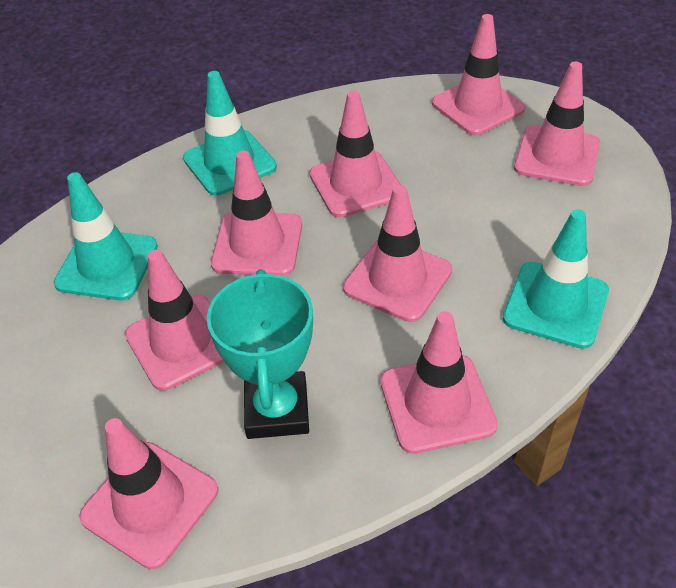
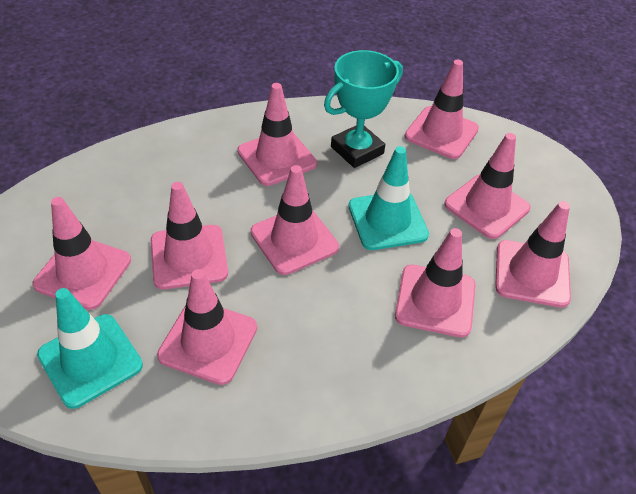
pink traffic cone: [79,418,218,569] [125,250,224,391] [211,151,302,276] [309,91,401,218] [343,185,452,322] [380,311,498,454] [432,14,525,135] [514,61,600,186] = 8 -> [32,197,131,310] [151,182,228,289] [157,269,257,385] [237,83,317,186] [251,165,339,275] [395,228,476,337] [405,60,479,159] [444,133,530,239] [495,201,571,308] = 9
turquoise traffic cone: [54,172,158,300] [183,71,277,196] [503,209,609,349] = 3 -> [37,288,143,409] [348,146,429,250] = 2

